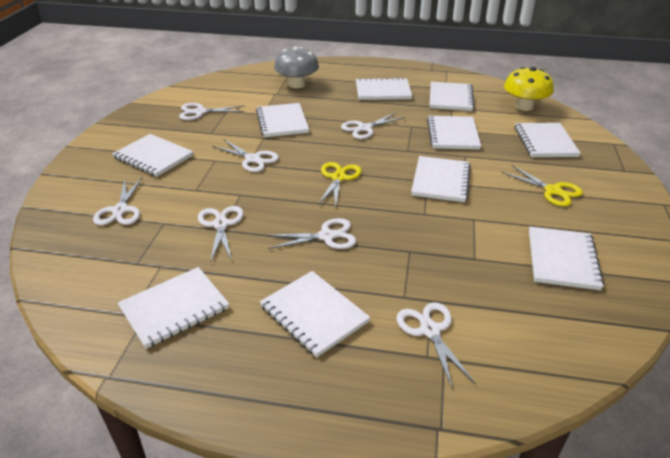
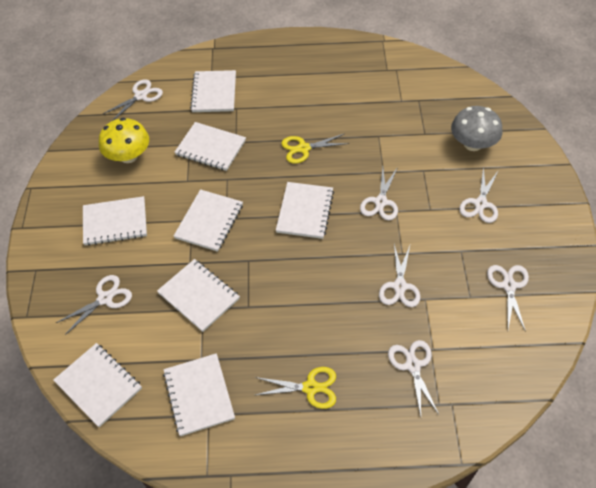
white notebook: [112,134,193,177] [118,267,229,349] [256,103,309,137] [260,271,370,357] [356,77,412,100] [411,156,471,202] [427,116,481,150] [430,82,474,111] [515,123,581,157] [529,227,604,290] = 10 -> [53,343,142,427] [83,196,147,246] [157,259,240,332] [163,353,235,436] [174,122,246,171] [174,189,243,252] [190,70,236,112] [276,182,334,239] = 8

